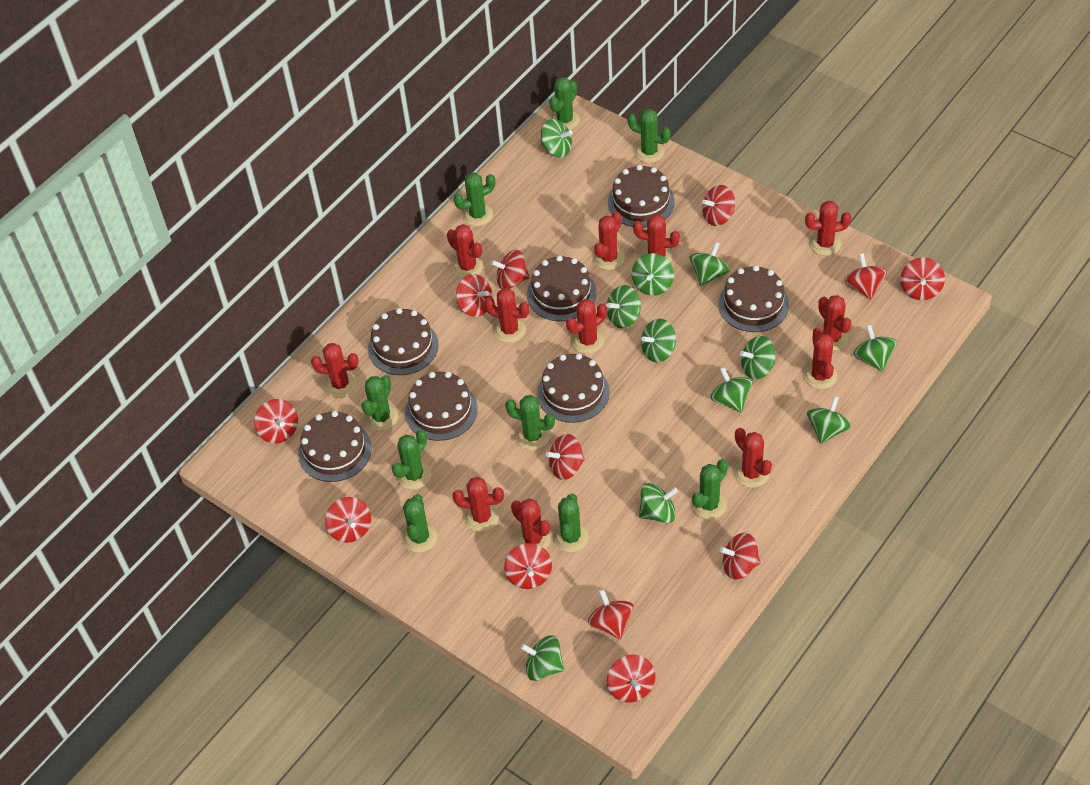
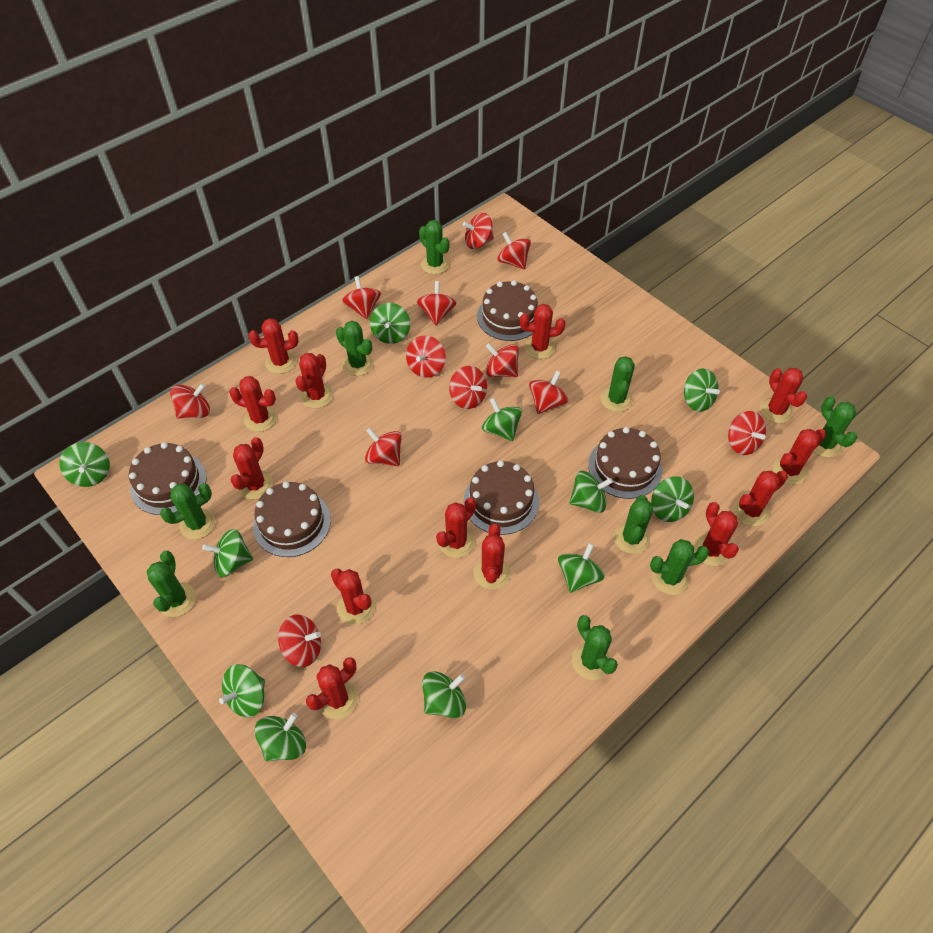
brown cake: [298,411,372,482] [368,308,439,375] [405,372,478,441] [527,255,596,321] [537,353,610,423] [608,165,675,227] [718,265,789,332] = 7 -> [129,442,206,515] [253,482,331,557] [463,460,539,535] [477,280,538,341] [588,427,662,499] = 5
red cactus: [311,343,359,397] [447,224,484,278] [452,477,504,532] [485,288,529,343] [511,499,551,549] [566,299,607,354] [593,211,625,270] [633,214,680,263] [734,428,772,488] [803,327,837,389] [805,201,851,256] [818,295,851,351] = 12 -> [229,376,277,432] [231,437,273,499] [249,318,299,374] [295,353,333,408] [306,657,358,719] [331,569,375,625] [436,498,476,558] [473,524,510,589] [520,304,566,359] [694,502,739,566] [734,471,788,526] [760,368,807,423] [773,429,826,485] = 13

